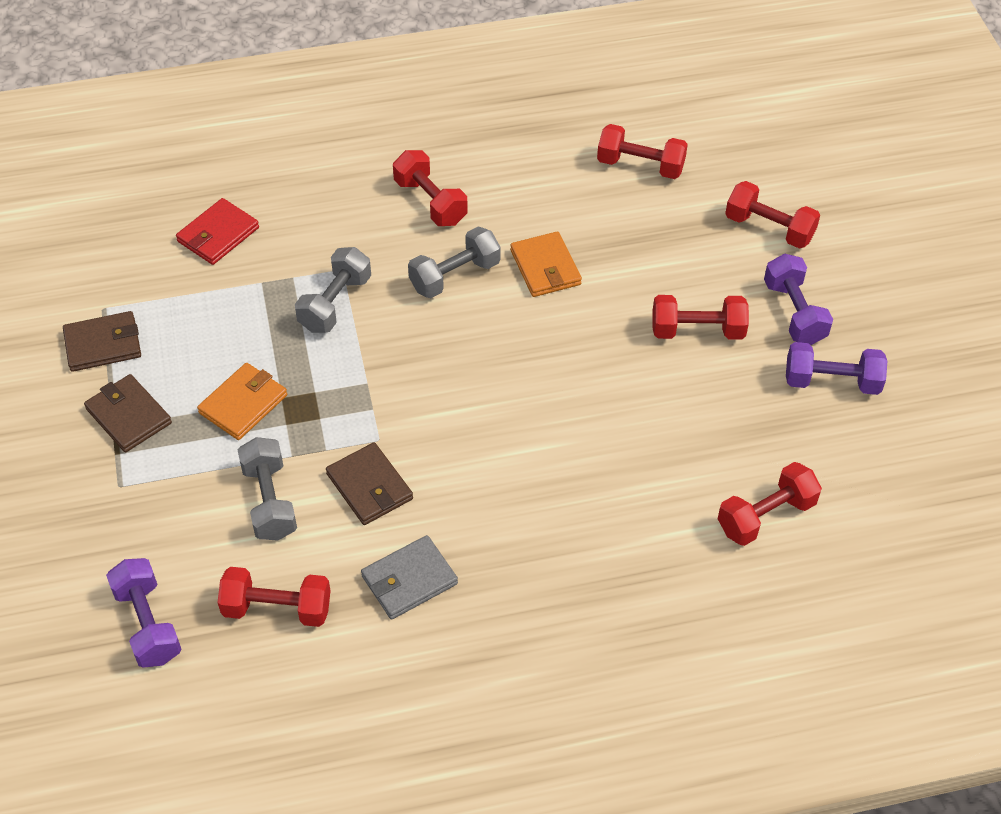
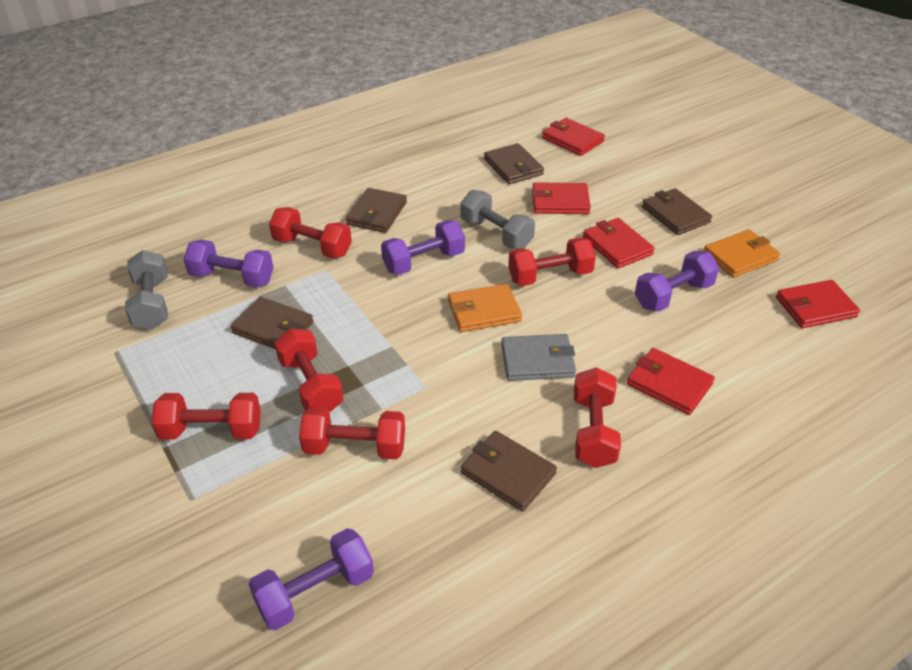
brown wallet: [63,311,141,372] [84,374,172,452] [326,442,413,525] = 3 -> [231,297,313,349] [346,188,407,233] [461,431,557,512] [484,143,544,184] [642,188,712,235] = 5
grey dumbbell: [238,437,297,541] [295,247,371,333] [408,227,501,298] = 3 -> [125,250,168,330] [461,190,535,249] = 2
purple dumbbell: [106,558,181,668] [764,253,833,345] [786,342,887,395] = 3 -> [183,239,274,288] [249,528,374,630] [381,220,465,275] [635,251,719,312] = 4
red wallet: [176,198,259,265] = 1 -> [532,182,591,214] [542,118,605,156] [583,218,655,269] [627,348,715,415] [776,280,860,328] = 5

